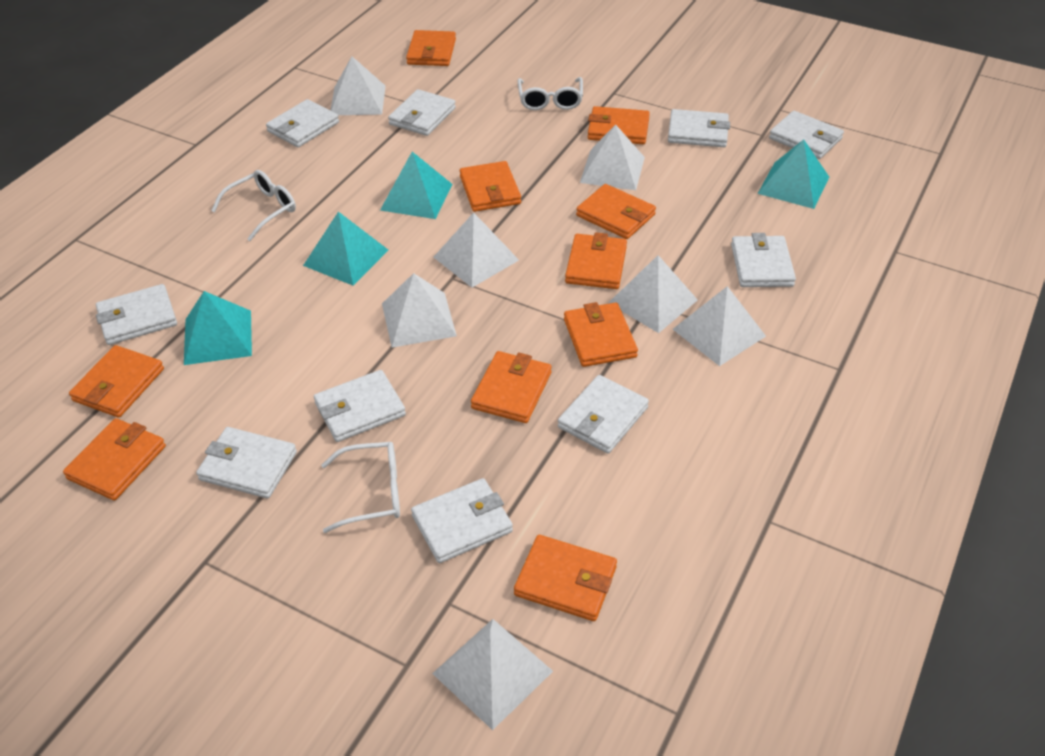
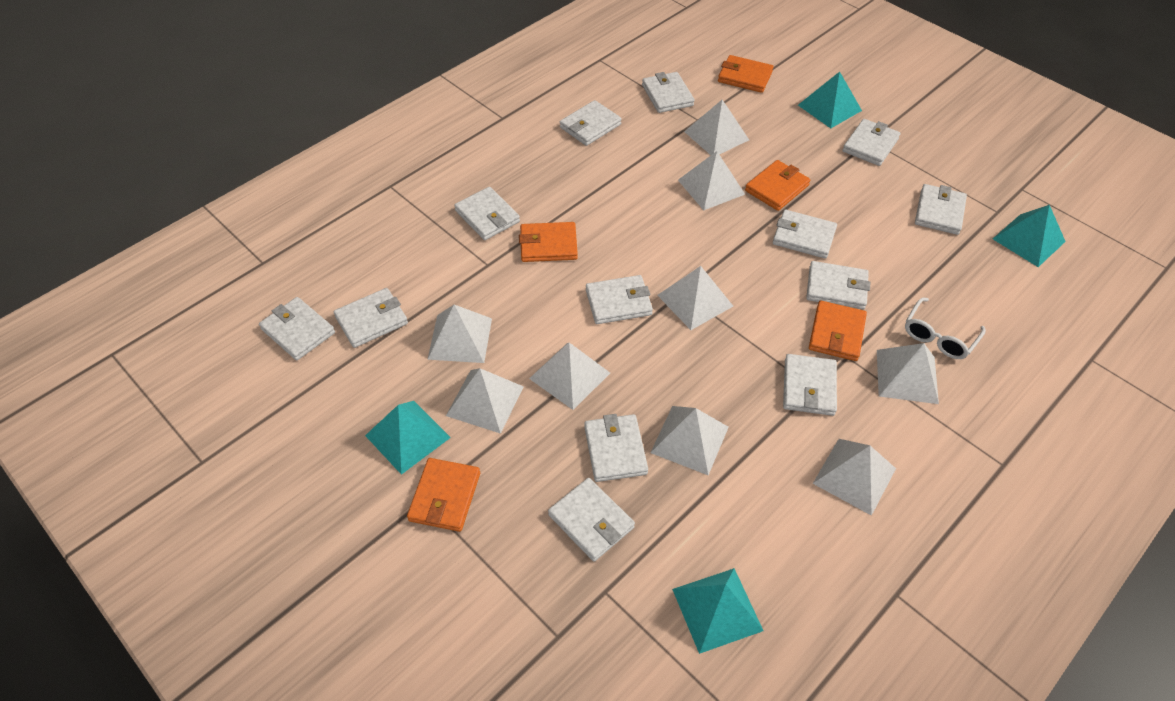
orange wallet: [63,418,166,501] [69,345,164,417] [406,30,456,66] [460,161,521,212] [471,351,552,423] [514,535,617,621] [564,302,638,367] [565,232,627,289] [576,184,656,239] [588,106,650,144] = 10 -> [407,458,480,532] [519,222,578,262] [718,55,773,93] [745,160,810,211] [809,300,867,361] = 5
white glasses: [211,170,296,241] [321,442,400,533] [518,77,583,110] = 3 -> [905,297,986,359] = 1
white pyramid: [330,56,386,115] [382,273,457,348] [432,619,553,730] [434,212,519,288] [580,124,645,190] [608,255,698,333] [673,286,766,366] = 7 -> [427,305,492,363] [446,368,524,434] [529,343,610,410] [650,406,729,475] [657,266,733,330] [678,151,745,210] [684,100,749,155] [813,439,896,516] [877,343,939,404] = 9
white wallet: [96,284,177,345] [196,427,297,498] [266,99,339,147] [314,370,406,442] [388,89,456,136] [411,478,513,563] [558,375,649,454] [668,109,730,147] [731,233,796,287] [769,111,844,159] = 10 -> [259,297,335,360] [334,288,408,348] [454,187,520,240] [548,478,635,562] [560,100,622,146] [584,414,648,482] [586,275,653,324] [642,72,695,113] [773,210,837,259] [783,354,837,416] [806,261,870,310] [843,119,900,166] [915,184,967,235] = 13

